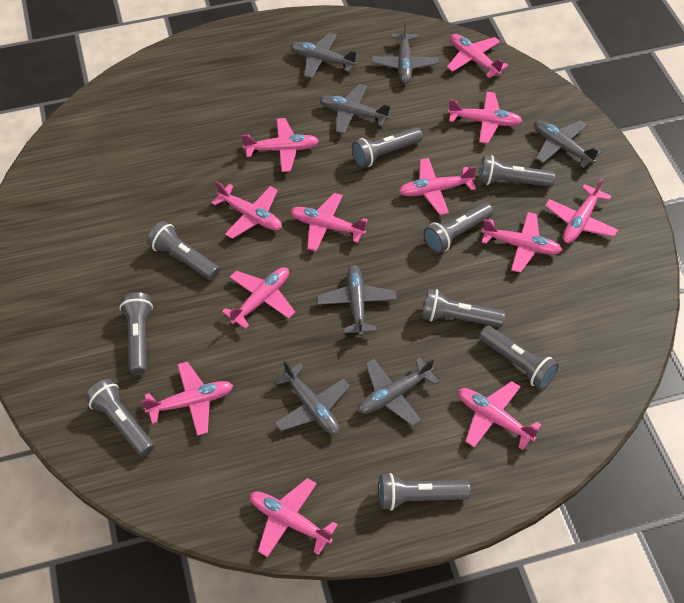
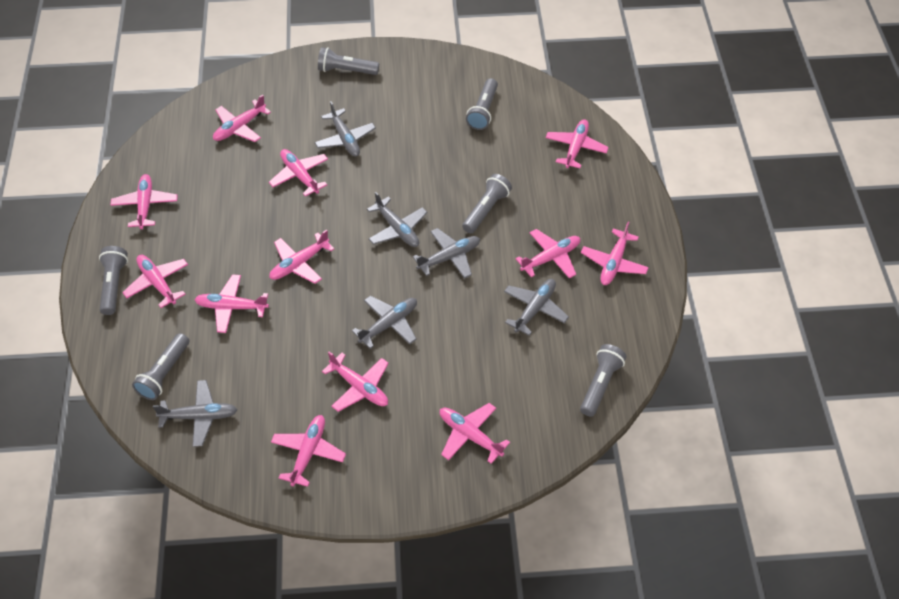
grey flashlight: [85,379,155,457] [119,292,153,375] [147,221,220,280] [352,127,423,168] [379,473,471,511] [422,289,505,327] [423,202,493,253] [479,155,555,187] [479,326,559,390] = 9 -> [99,246,128,315] [132,333,189,400] [318,47,379,75] [462,174,512,233] [466,78,498,130] [580,344,626,417] = 6
grey plane: [273,360,350,435] [290,32,359,78] [317,265,397,336] [319,84,391,134] [358,358,439,426] [372,22,439,84] [534,120,601,168] = 7 -> [153,380,237,447] [315,101,376,157] [352,295,417,349] [367,192,427,247] [413,228,480,279] [504,279,569,336] = 6

